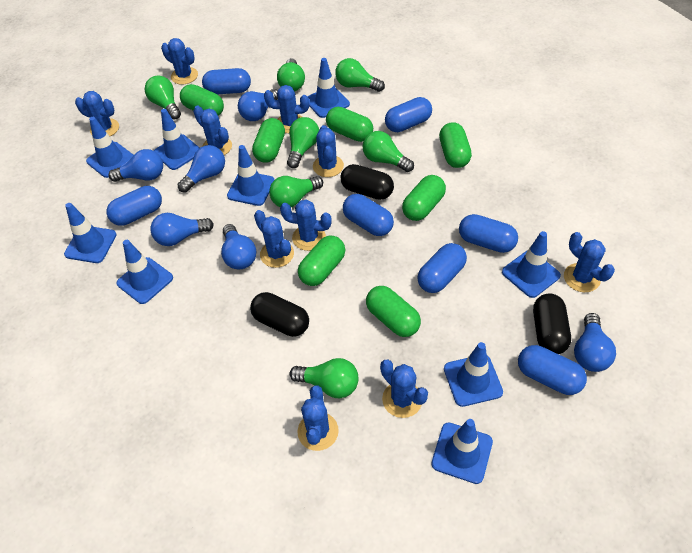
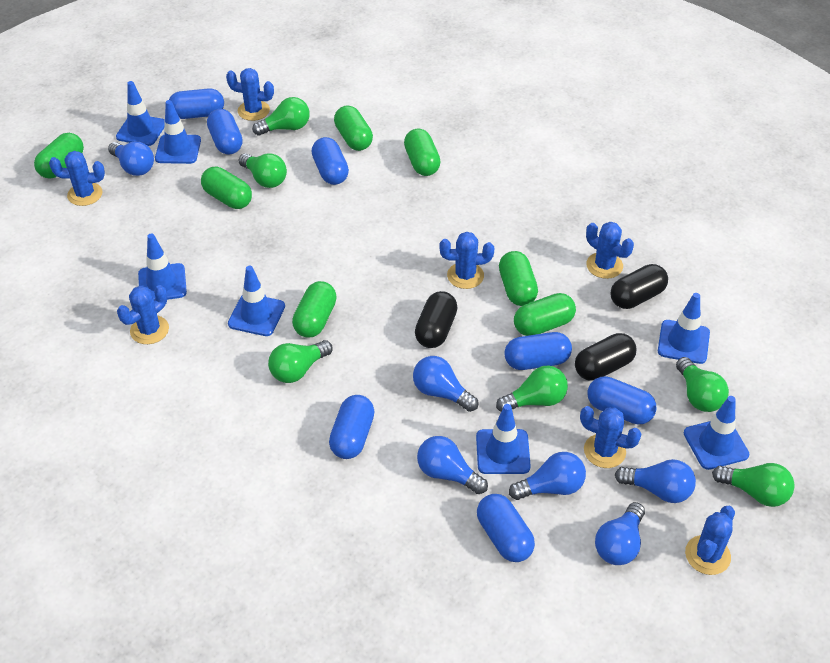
blue cactus: [75,91,119,136] [161,38,198,85] [193,105,232,155] [254,210,294,268] [264,85,309,133] [280,200,332,251] [298,386,339,451] [313,125,344,177] [380,359,428,418] [564,232,615,292] = 10 -> [49,151,105,206] [117,285,169,344] [226,68,274,121] [439,232,494,289] [580,406,641,468] [586,222,634,279] [685,506,735,575] = 7
blue traffic cone: [64,203,117,263] [86,117,134,178] [116,240,173,304] [154,109,200,170] [227,145,274,206] [307,58,350,118] [431,419,493,484] [444,342,503,407] [502,231,561,298] = 9 -> [116,81,165,146] [138,234,187,300] [155,100,201,164] [228,266,285,336] [476,404,531,474] [658,293,710,364] [684,396,749,470] = 7
green light bulb: [145,75,181,119] [269,176,323,207] [277,58,305,91] [287,117,319,168] [290,358,359,398] [335,58,385,92] [362,131,414,172] = 7 -> [239,153,287,188] [252,97,310,136] [268,340,332,383] [496,365,568,411] [676,357,729,412] [712,463,795,507] = 6

